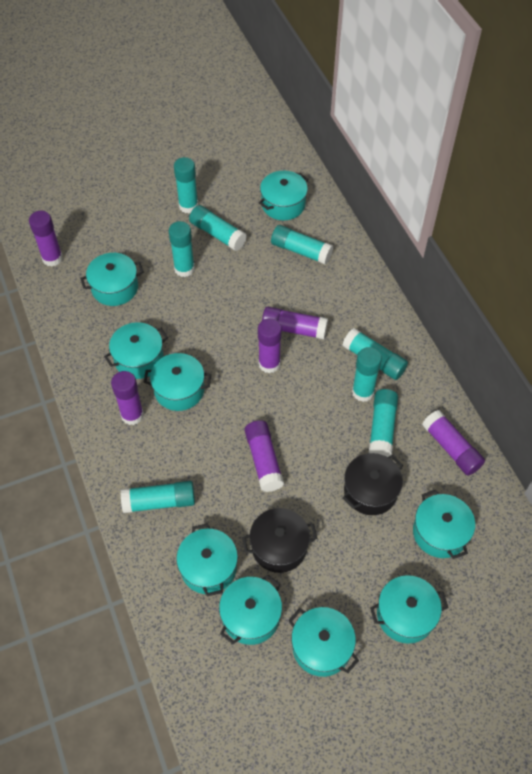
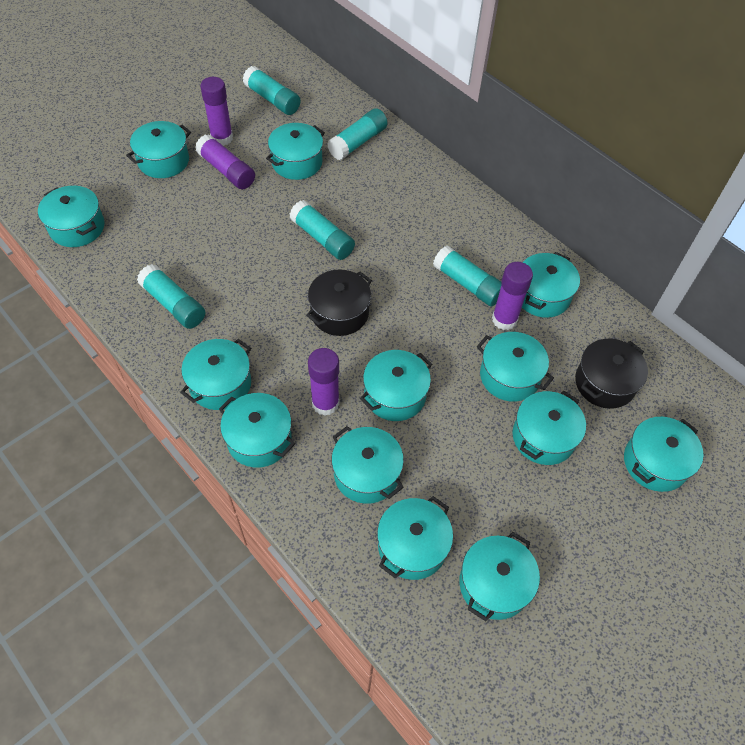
purple glue stick: [29,211,63,267] [111,371,144,425] [245,420,284,492] [258,318,282,373] [262,307,328,340] [422,410,485,476] = 6 -> [195,134,255,189] [200,77,233,146] [308,348,339,416] [492,262,533,330] = 4
turquoise glue stick: [121,481,195,513] [169,221,195,277] [174,157,198,213] [189,205,247,251] [271,225,333,265] [343,328,408,380] [352,347,382,402] [369,389,398,457] = 8 -> [137,264,205,329] [243,66,300,115] [289,200,355,260] [327,108,388,160] [433,246,502,306] = 5
turquoise pot: [80,253,144,306] [104,322,168,379] [144,353,211,411] [176,523,238,597] [219,574,282,645] [259,171,309,220] [288,607,359,677] [370,575,448,644] [413,490,475,559] = 9 -> [38,186,105,247] [126,121,191,178] [180,339,251,410] [219,393,295,468] [266,123,325,180] [331,426,404,504] [360,350,432,421] [377,496,453,580] [459,532,540,621] [477,332,554,402] [513,391,586,465] [522,252,580,318] [624,417,703,492] = 13

